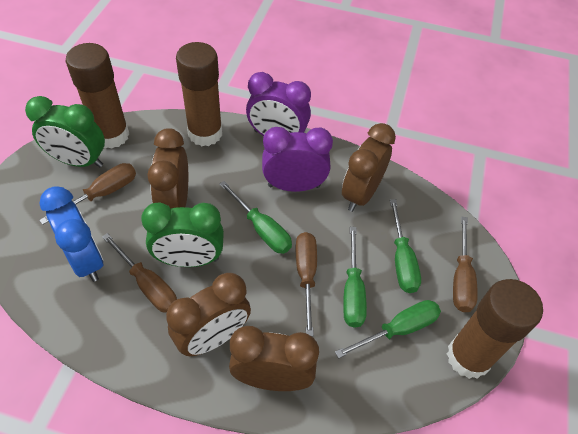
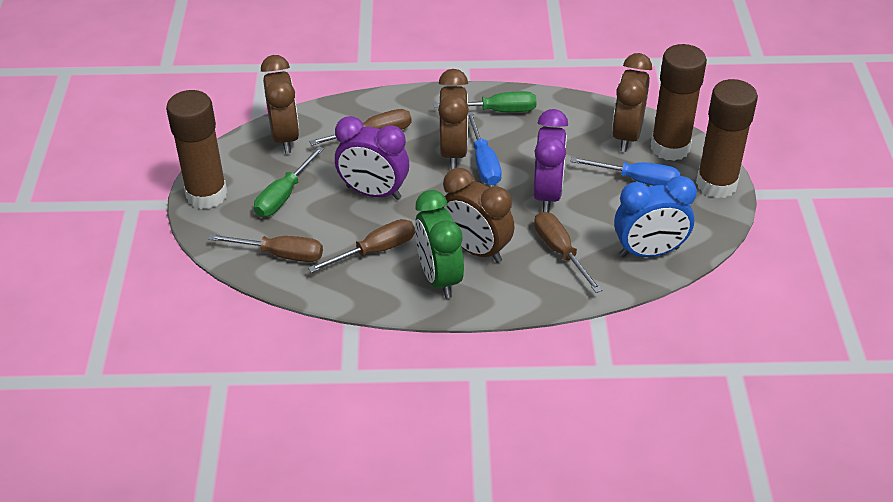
blue screwdriver: none = 0 -> [468,112,502,185] [570,157,681,186] = 2
green clock: [25,96,105,167] [141,202,224,267] = 2 -> [415,190,464,298] = 1
green screwdriver: [219,181,292,254] [335,300,441,358] [343,227,367,328] [390,199,421,293] = 4 -> [254,146,324,217] [433,91,536,112] = 2

